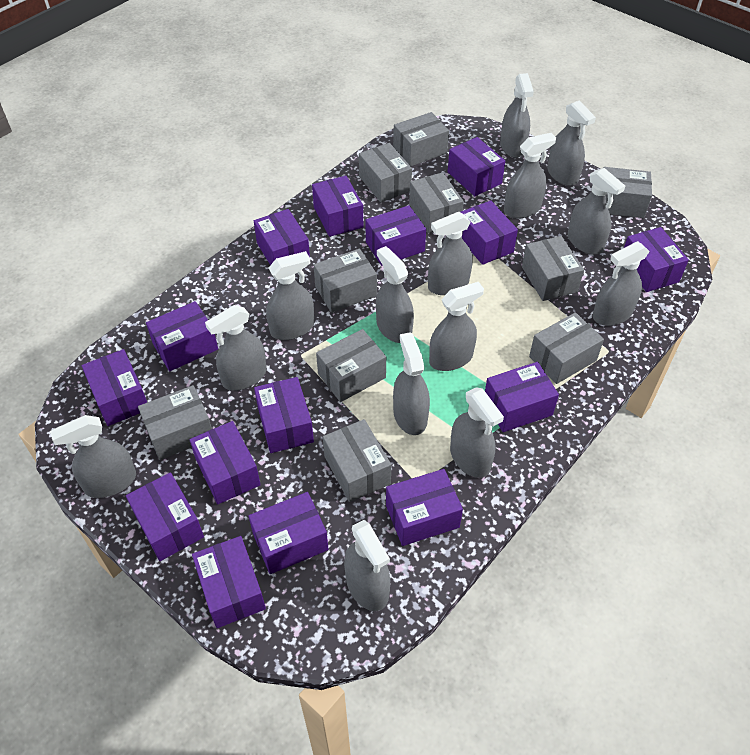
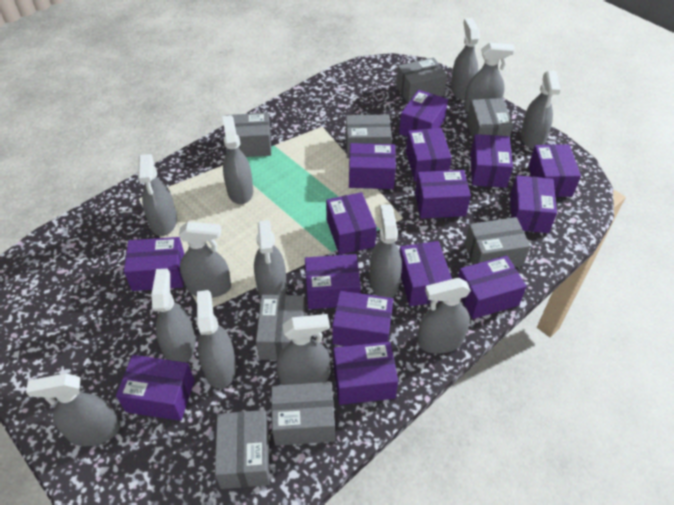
grey box: [138,385,212,460] [314,249,377,313] [316,329,386,402] [323,419,391,502] [359,143,412,202] [393,112,449,166] [409,172,464,234] [522,236,584,301] [529,312,604,384] [604,167,652,218] = 10 -> [215,410,270,489] [225,113,271,157] [256,295,305,360] [271,382,335,446] [346,114,392,158] [396,57,447,103] [465,217,530,267] [467,98,513,140] = 8
grey spray bottle: [50,415,136,498] [205,305,267,391] [266,251,314,340] [344,520,390,611] [376,246,414,343] [393,332,430,435] [428,212,473,295] [429,282,484,371] [450,387,504,478] [500,73,534,158] [504,133,556,218] [547,100,596,186] [568,168,625,255] [593,241,649,326] = 14 -> [26,373,120,446] [138,154,177,236] [151,269,196,363] [179,221,231,298] [197,290,236,389] [222,115,253,204] [254,220,287,297] [276,314,330,385] [370,204,402,298] [417,278,471,354] [451,18,480,100] [464,43,515,113] [521,71,561,149] = 13

